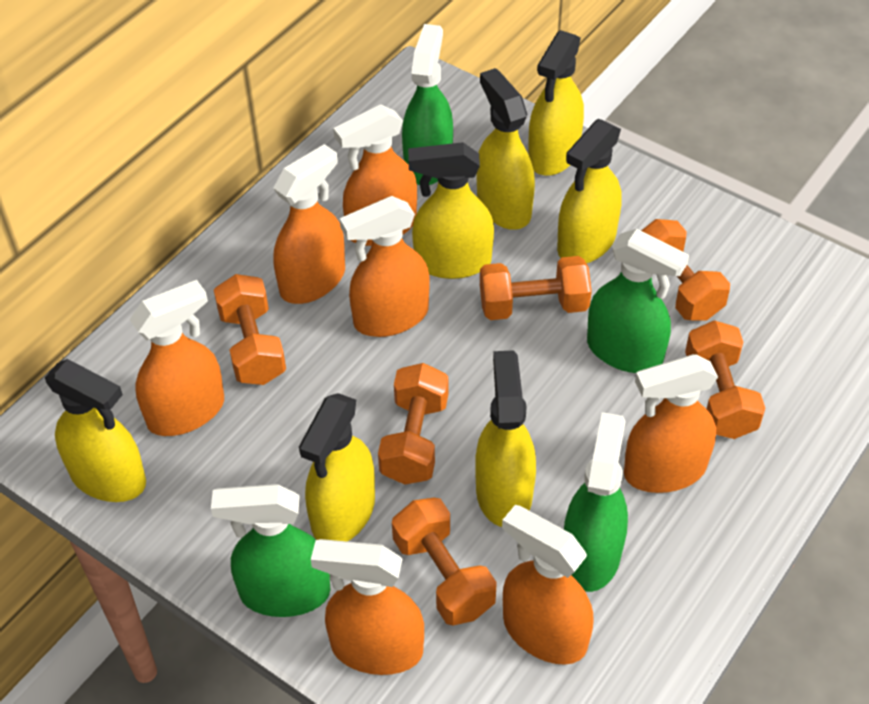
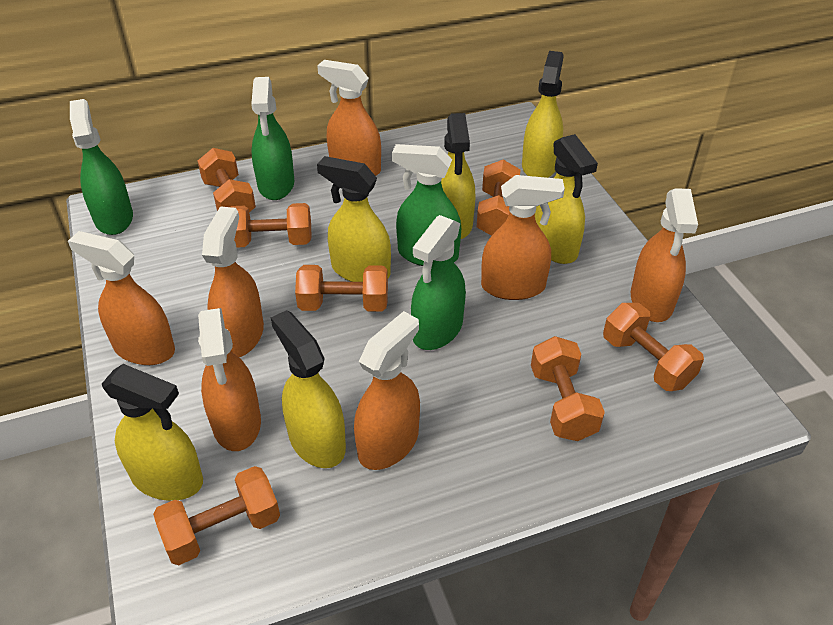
orange dumbbell: [214,274,286,385] [378,363,448,485] [392,498,497,625] [480,256,592,320] [641,219,730,321] [685,320,765,439] = 6 -> [153,466,280,565] [198,148,256,212] [231,203,312,248] [295,265,388,312] [477,159,521,236] [531,336,605,441] [603,303,704,391] = 7
yellow spray bottle: [45,359,146,502] [299,393,375,542] [408,142,494,279] [475,350,536,527] [476,68,535,230] [528,30,584,176] [557,119,621,263] = 7 -> [102,364,203,501] [271,310,346,468] [317,156,391,282] [441,113,475,239] [522,51,564,178] [535,134,598,264] = 6

